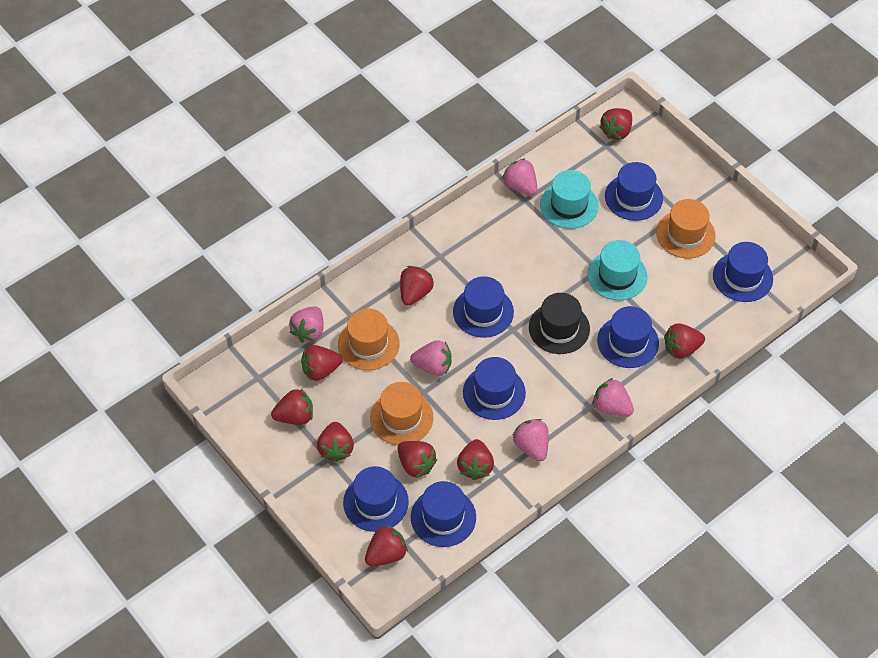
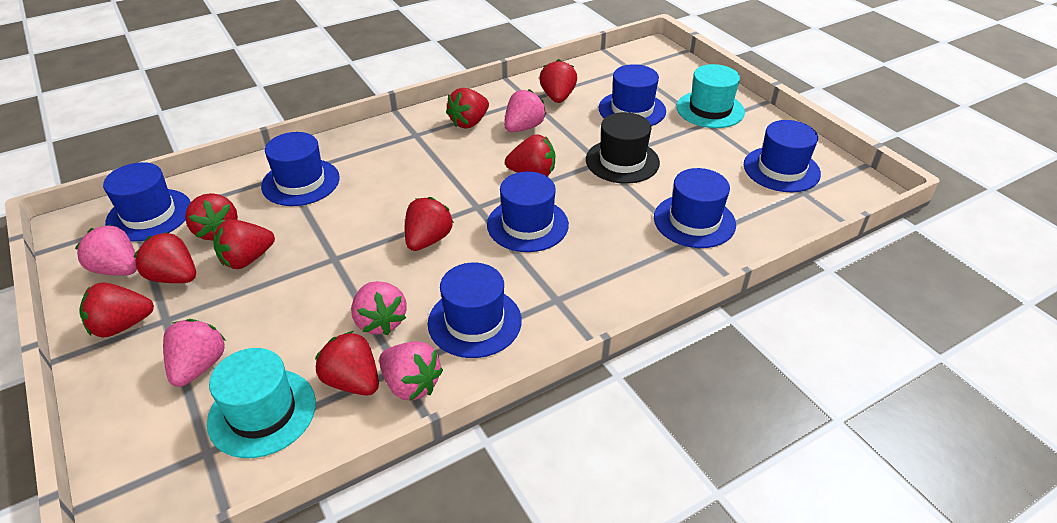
orange hat: [338,309,400,370] [370,382,433,445] [656,199,716,258] = 3 -> none = 0

